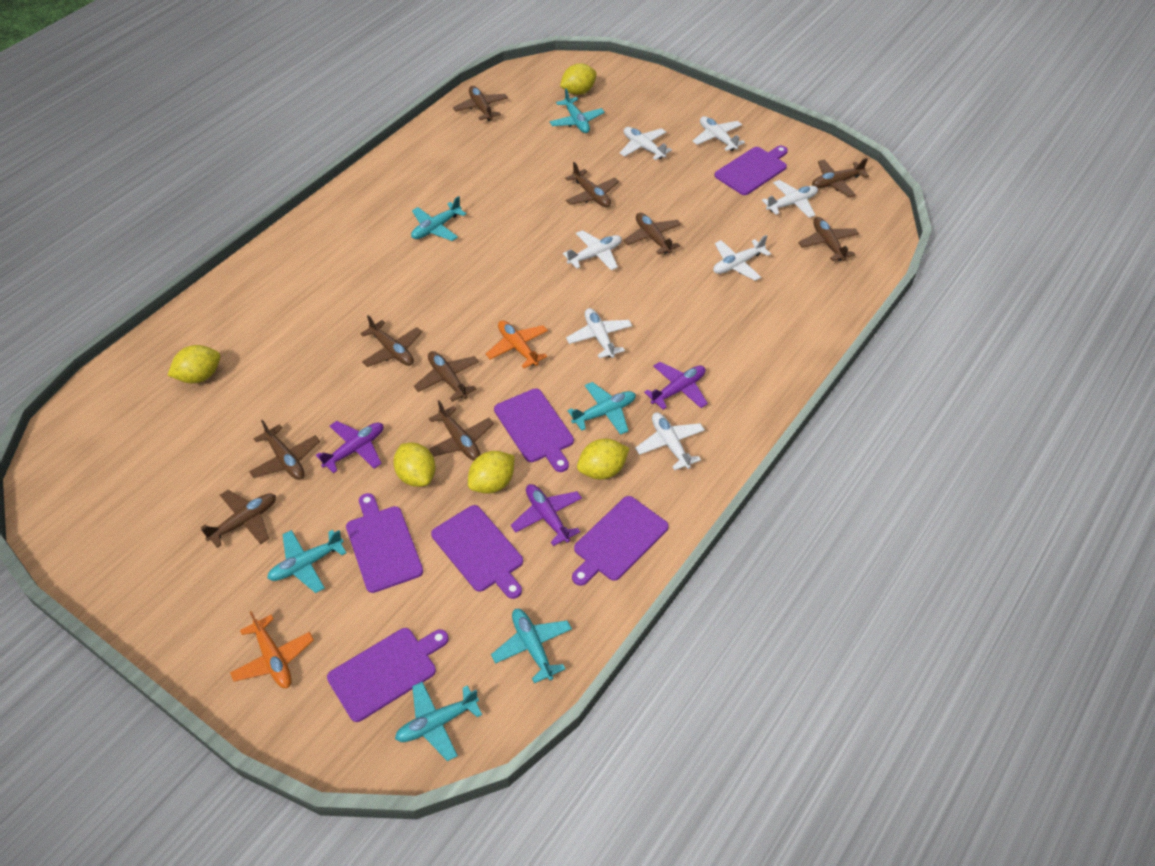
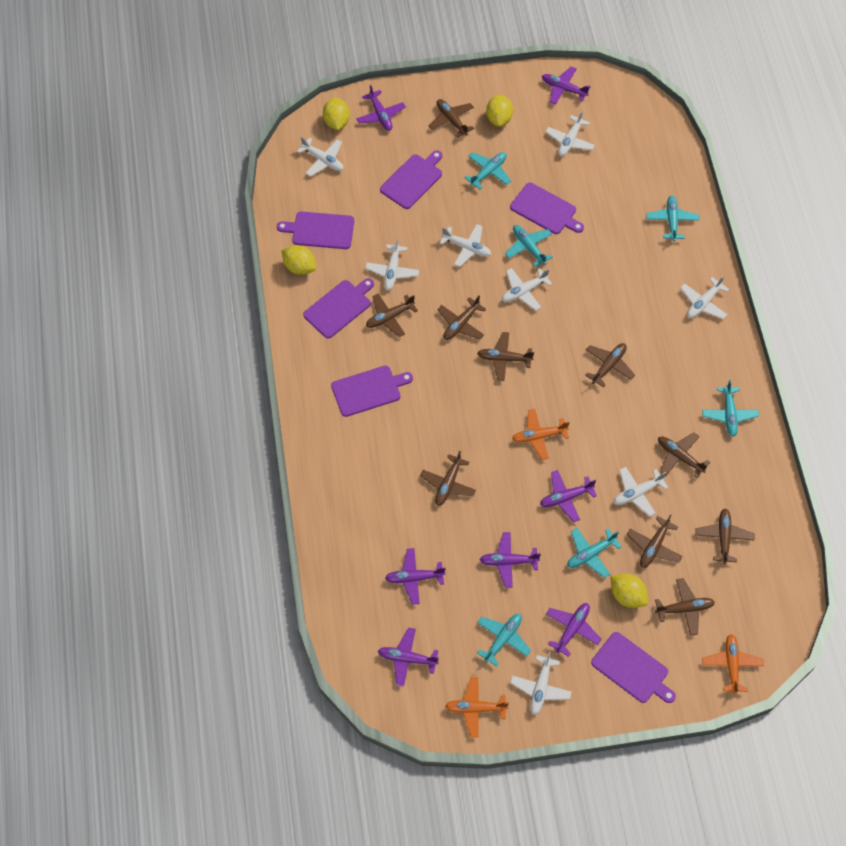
orange plane: [230,611,314,688] [486,320,548,368] = 2 -> [445,677,509,738] [512,409,570,460] [702,634,764,694] = 3
purple plane: [316,421,383,473] [511,484,582,546] [644,362,708,410] = 3 -> [356,85,406,131] [378,628,439,687] [385,548,446,605] [480,532,541,588] [540,470,597,522] [542,67,591,105] [546,603,601,657] = 7
white plane: [563,230,622,270] [566,308,632,358] [620,127,672,160] [635,412,705,470] [693,116,745,151] [713,235,771,281] [762,180,818,218] = 7 -> [297,136,343,177] [365,238,419,290] [440,224,491,267] [502,268,552,311] [510,652,572,715] [545,111,595,156] [614,467,669,517] [680,275,729,319] = 8
yellow lemon: [167,345,220,383] [393,443,436,487] [468,451,515,494] [560,63,597,95] [577,439,630,479] = 5 -> [281,245,316,275] [323,98,350,130] [486,94,513,127] [610,573,648,608] = 4

